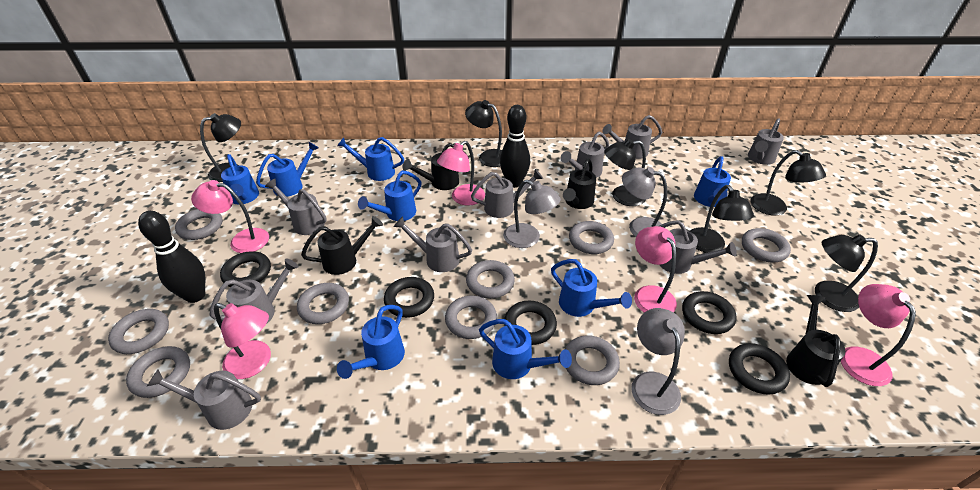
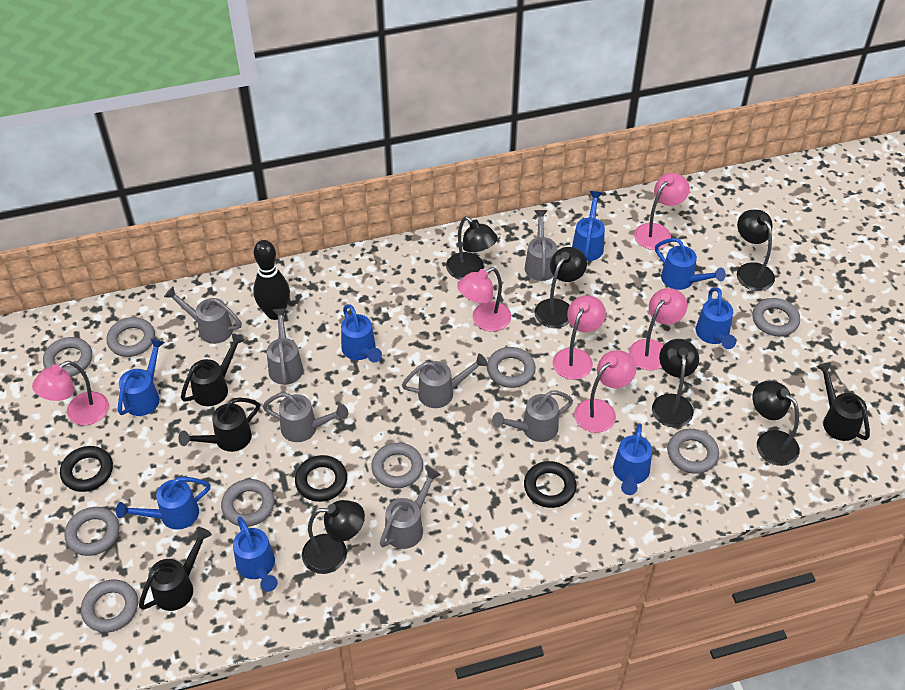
black bowling pin: [138,211,205,303] [500,105,530,188] = 2 -> [253,240,290,320] = 1
black ring: [220,251,271,287] [384,277,434,318] [504,301,557,345] [682,291,736,334] [729,343,790,395] = 5 -> [60,446,113,492] [295,455,347,502] [524,461,576,508] = 3
grey lamp: [503,180,561,248] [622,167,667,237] [631,308,685,415] = 3 -> none = 0
grey watering can: [147,369,261,430] [209,258,299,324] [265,179,327,235] [394,216,472,272] [471,169,543,218] [561,132,609,178] [602,115,662,159] [659,220,737,274] [748,118,784,165] = 9 -> [164,287,242,344] [262,392,348,442] [267,308,303,385] [380,468,441,549] [402,354,488,408] [492,390,573,442] [525,210,557,281] = 7
pink lamp: [191,180,269,253] [214,303,271,379] [437,141,485,206] [634,226,677,313] [841,284,916,386] = 5 -> [32,361,109,425] [457,267,511,332] [553,295,606,380] [574,350,637,433] [629,288,687,370] [634,173,690,250] = 6

